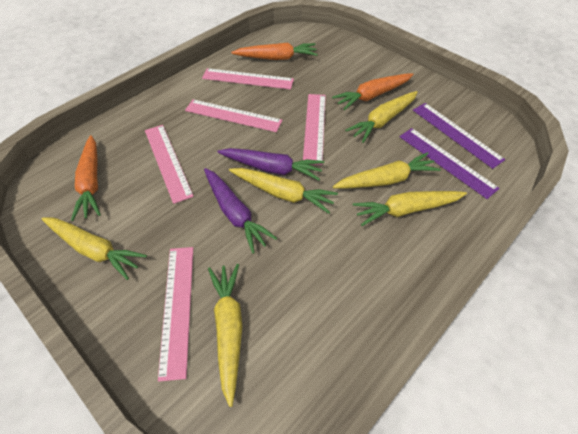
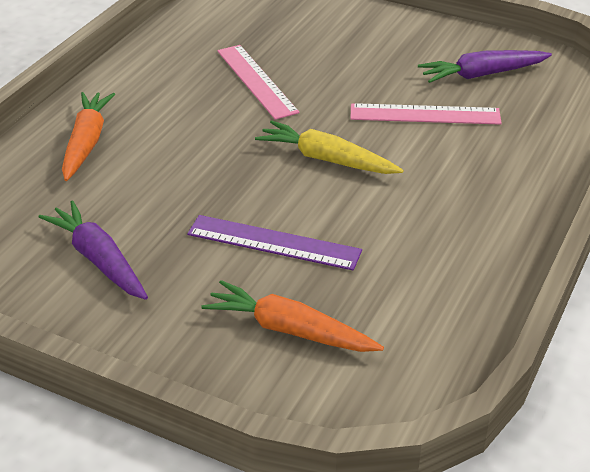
orange carrot: [71,135,101,221] [231,43,318,60] [332,73,413,110] = 3 -> [62,92,115,181] [201,280,384,352] = 2
pink ruler: [145,125,194,204] [158,247,193,382] [185,99,283,132] [202,68,294,90] [303,94,326,165] = 5 -> [217,45,299,120] [350,103,502,125] = 2
purple ruler: [399,128,500,199] [413,103,505,169] = 2 -> [187,215,362,270] = 1
yellow carrot: [42,217,147,280] [208,264,242,407] [229,168,338,214] [333,152,441,189] [345,91,418,143] [353,191,467,226] = 6 -> [255,120,404,174] = 1

